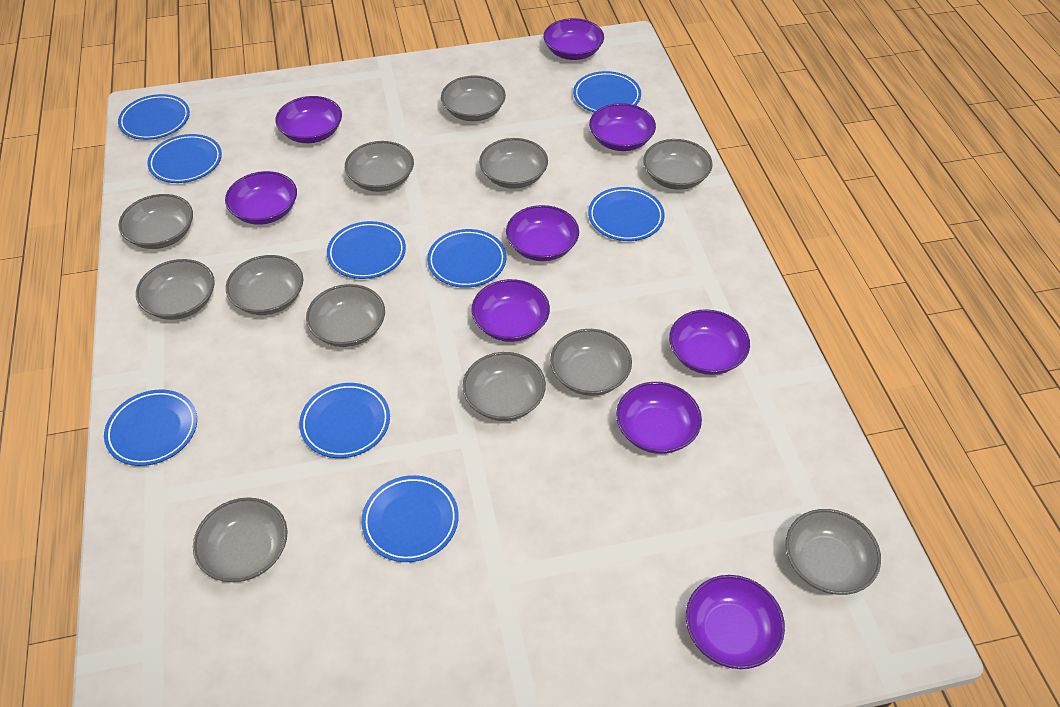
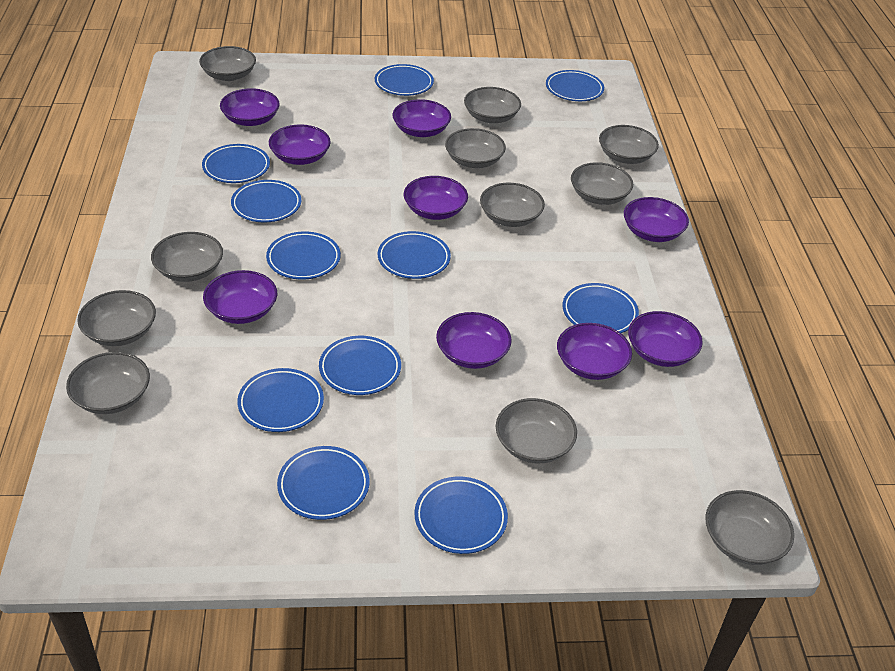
blue plate: [104,390,197,466] [118,94,190,140] [147,134,222,183] [299,383,390,458] [327,221,406,279] [361,475,459,562] [427,229,506,288] [573,71,641,112] [588,187,665,241] = 9 -> [202,144,270,183] [231,180,301,222] [237,368,324,432] [266,231,341,279] [277,446,370,520] [319,336,401,395] [375,64,434,96] [378,231,451,279] [415,477,508,554] [546,70,604,101] [563,283,639,333] = 11
grey bowl: [119,194,193,249] [136,259,215,320] [193,497,288,582] [226,255,303,315] [306,284,385,347] [345,141,414,192] [441,75,506,121] [462,352,546,421] [479,138,548,189] [550,329,632,396] [643,139,713,190] [786,509,881,595] = 12 -> [66,352,150,414] [77,290,156,346] [151,232,223,282] [199,46,256,81] [445,128,506,168] [464,87,521,123] [480,183,545,227] [496,398,577,463] [571,162,633,205] [599,125,659,164] [705,490,794,565] = 11

